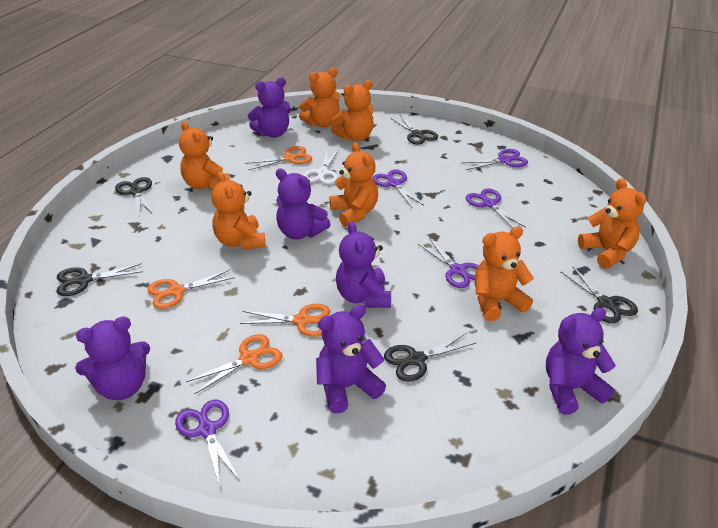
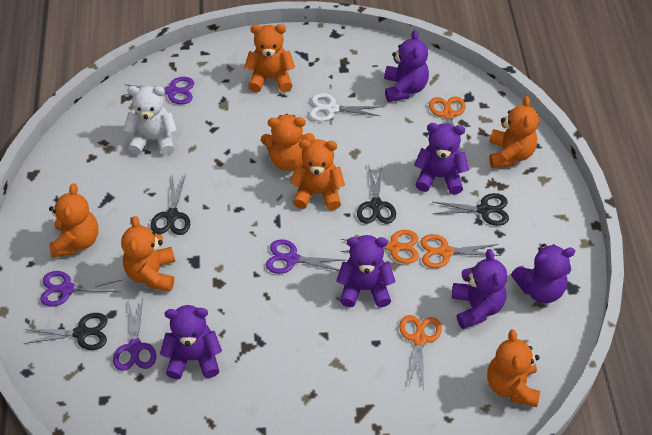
black scissors: [57,263,143,296] [115,177,153,215] [384,333,476,382] [390,115,438,145] [561,266,638,324] = 5 -> [24,313,107,350] [151,174,190,235] [357,164,396,224] [433,193,509,226] = 4
purple scissors: [175,400,240,487] [373,170,424,207] [418,238,479,288] [461,149,528,170] [466,189,526,229] = 5 -> [40,271,122,306] [113,298,156,371] [124,77,194,104] [266,239,345,274] = 4
white teddy bear: none = 0 -> [123,86,177,155] = 1

